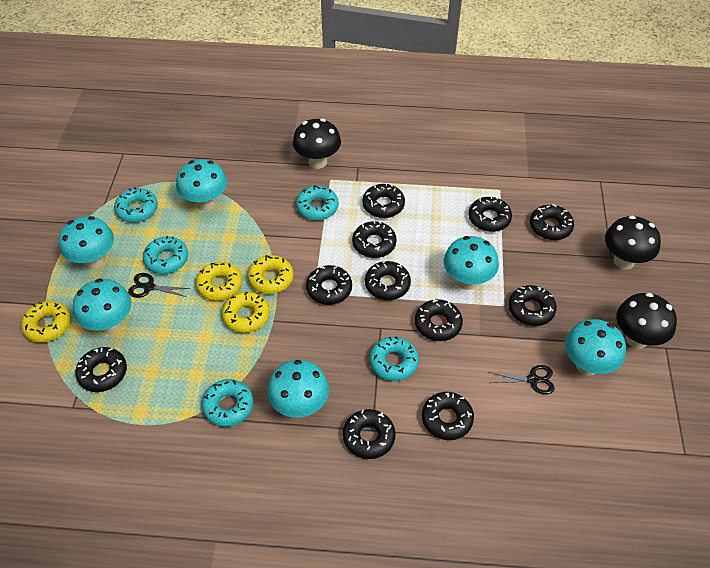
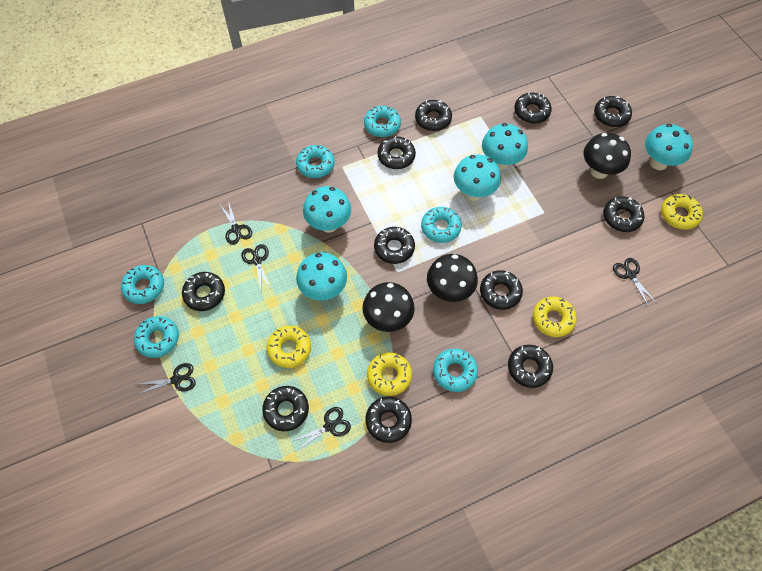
black scissors: [128,273,190,298] [489,365,555,395] = 2 -> [137,363,196,395] [220,201,252,245] [241,244,271,289] [290,407,351,452] [613,258,656,307] = 5
turquoise donut: [114,187,158,223] [143,236,188,274] [202,379,254,427] [296,185,339,220] [369,336,419,381] = 5 -> [121,265,164,304] [134,316,179,358] [296,145,334,178] [364,106,401,137] [421,207,462,243] [433,349,478,392] = 6
turquoise mushroom: [59,216,114,269] [73,279,132,334] [176,159,227,211] [267,359,329,418] [444,236,499,290] [565,319,626,376] = 6 -> [296,252,347,300] [303,186,351,233] [454,154,501,201] [482,123,528,170] [645,124,693,170] = 5

